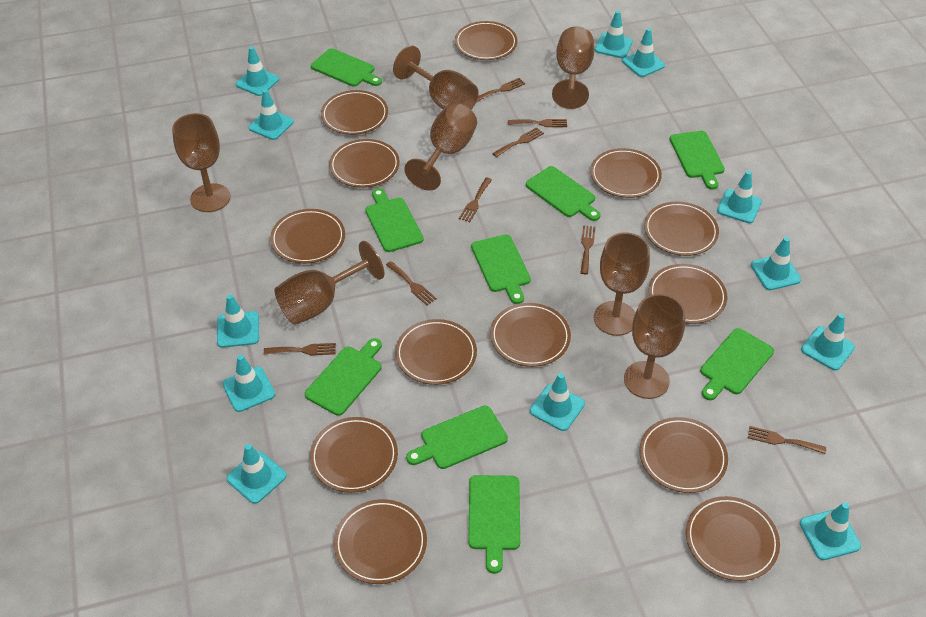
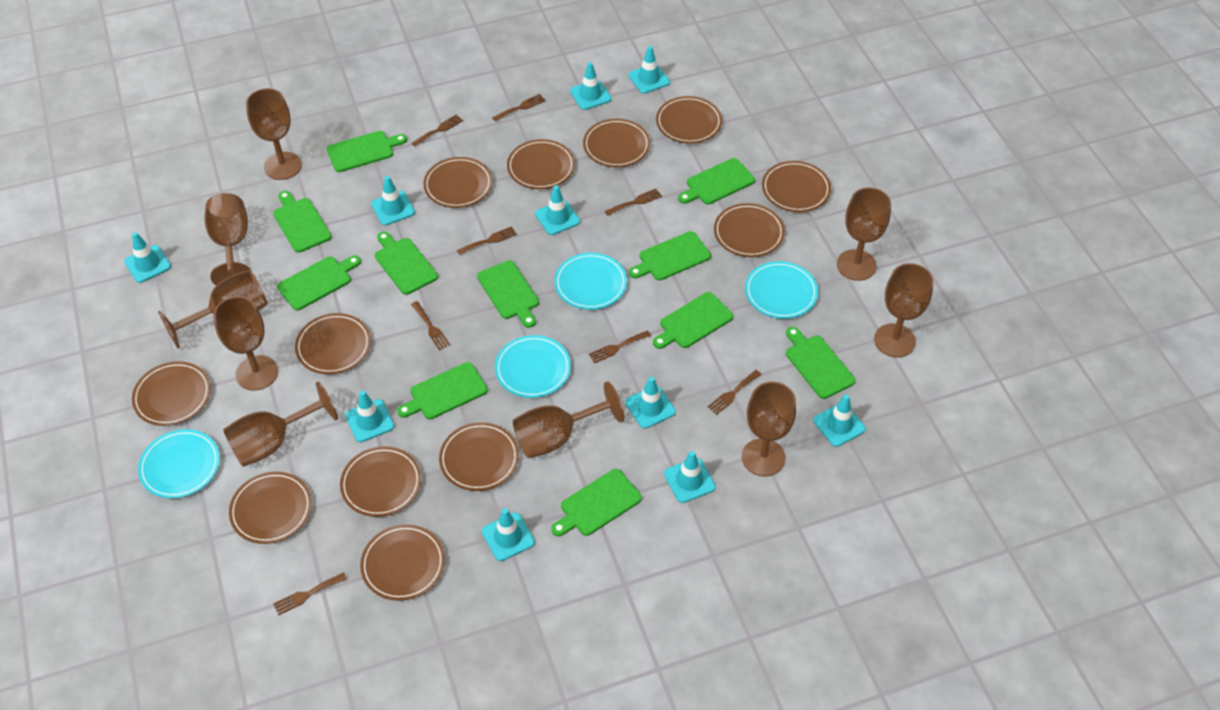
brown goblet: [172,113,230,212] [275,241,384,325] [393,46,478,110] [404,103,477,191] [552,26,595,109] [594,232,650,336] [624,294,685,399] = 7 -> [158,270,268,348] [205,193,252,285] [213,296,278,391] [223,381,338,467] [246,88,302,180] [513,382,624,458] [742,382,796,477] [837,188,891,281] [874,263,933,357] = 9
brown plate: [270,209,345,264] [310,417,398,493] [321,90,388,135] [329,139,400,188] [334,499,427,584] [395,319,477,385] [455,21,518,60] [490,303,571,367] [590,148,662,198] [639,417,728,493] [644,202,719,256] [648,264,727,324] [686,496,780,581] = 13 -> [132,361,211,426] [229,472,312,544] [295,313,371,374] [340,446,421,517] [360,524,445,601] [423,157,492,208] [439,422,519,491] [507,139,575,189] [583,119,650,167] [656,96,722,144] [714,203,785,257] [762,161,831,212] = 12
green cutting board: [305,338,382,416] [311,48,382,87] [365,188,424,252] [406,406,508,469] [468,475,520,574] [471,235,531,304] [526,166,601,221] [670,131,725,189] [700,328,774,400] = 9 -> [273,191,332,253] [277,256,361,310] [327,131,407,172] [375,232,438,295] [397,362,488,419] [477,260,539,328] [551,469,642,536] [629,231,711,280] [653,292,733,349] [678,158,755,205] [786,327,855,399] = 11
turquoise plate: none = 0 -> [138,429,220,498] [495,335,571,398] [554,253,627,310] [745,261,818,319] = 4
turquoise traffic cone: [217,294,259,348] [222,355,275,412] [227,444,287,504] [236,46,279,96] [248,89,294,140] [530,373,585,431] [595,11,633,58] [622,28,665,77] [717,171,762,223] [751,237,801,290] [800,502,861,560] [801,313,855,370] = 12 -> [124,232,171,283] [345,391,394,442] [371,176,415,225] [482,508,535,561] [535,185,580,235] [570,62,611,110] [625,377,676,429] [628,46,670,94] [664,451,716,503] [813,394,866,447] = 10

